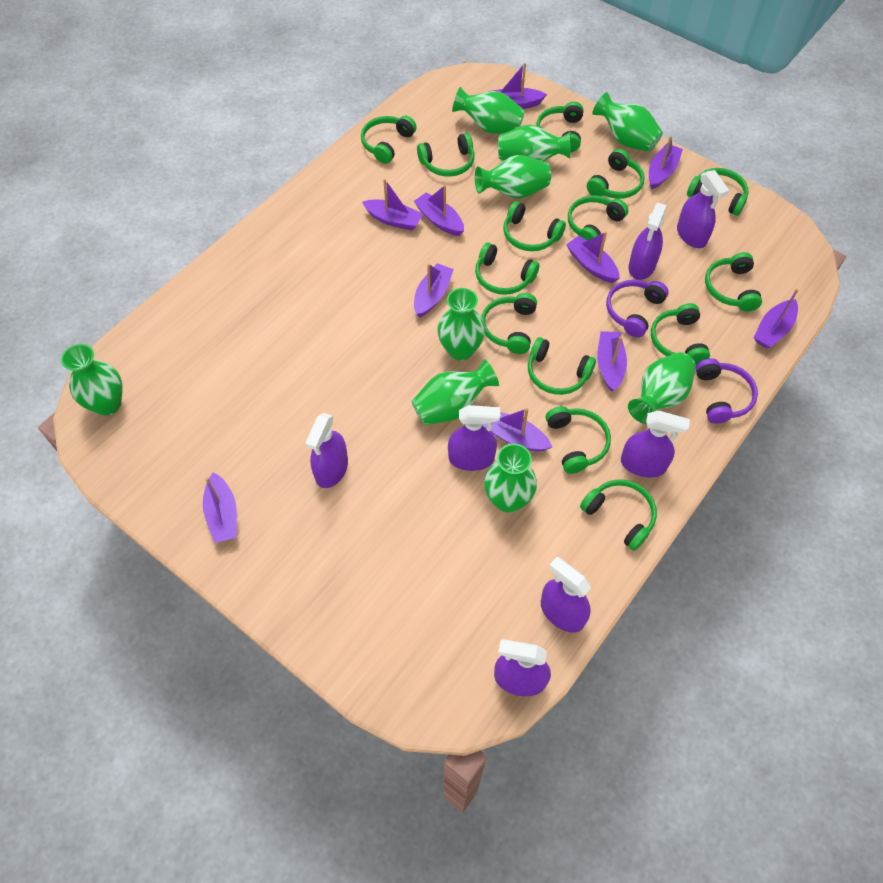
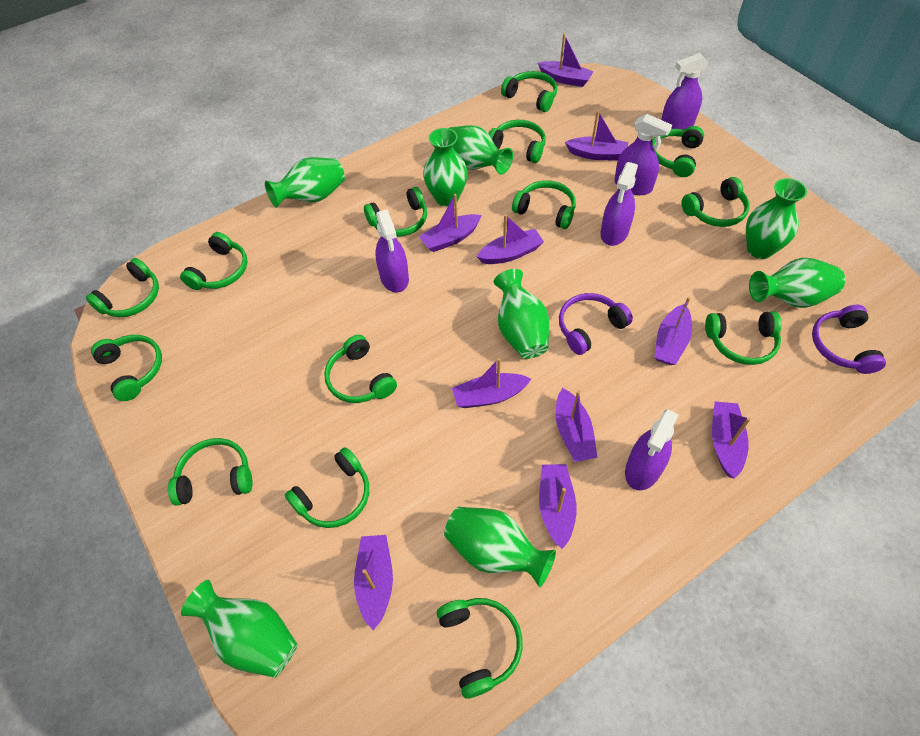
green vase: [61,344,123,416] [411,359,499,425] [437,288,485,361] [452,87,525,134] [475,155,551,199] [484,444,537,513] [498,125,571,161] [592,92,663,152] [628,352,696,424] = 9 -> [181,580,298,678] [265,157,345,208] [423,128,468,206] [444,507,556,587] [449,125,513,175] [494,269,549,359] [746,178,807,259] [749,258,845,308] = 8
purple spray bottle: [305,413,348,488] [448,405,500,471] [494,639,551,696] [541,557,591,633] [621,411,690,477] [628,203,667,280] [677,170,729,248] = 7 -> [375,209,409,293] [600,162,638,246] [614,114,672,195] [625,409,679,490] [661,53,709,130] = 5

